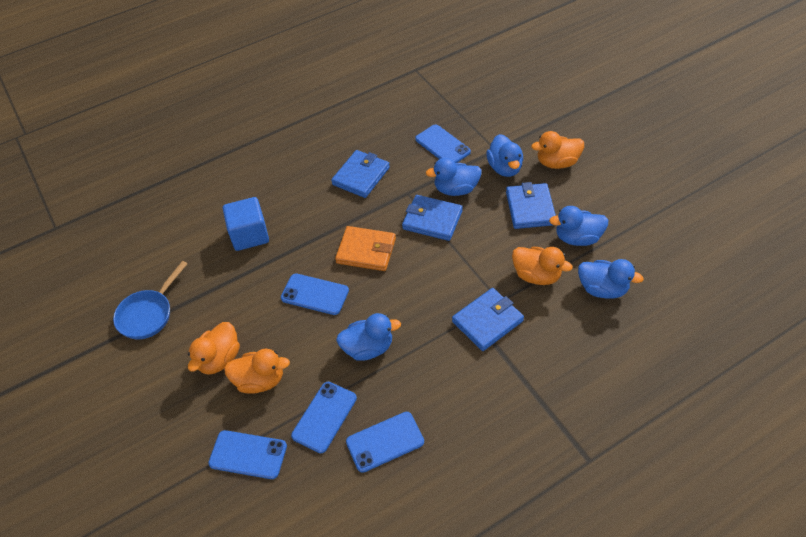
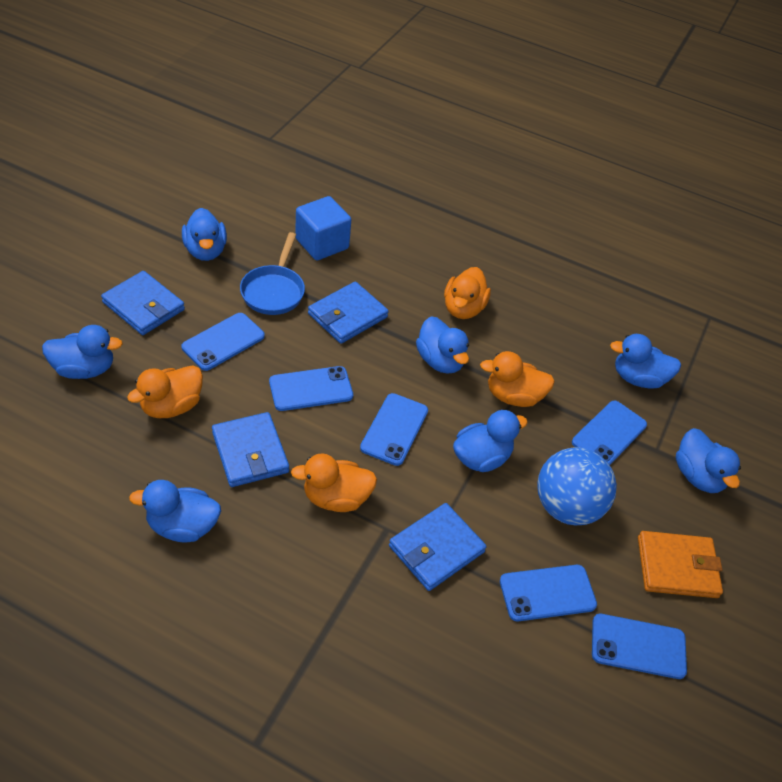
blue ball: none = 0 -> [537,447,617,525] = 1
blue duck: [336,313,401,361] [425,158,482,196] [486,134,523,177] [549,206,608,246] [578,259,644,299] = 5 -> [42,325,123,379] [129,480,221,542] [182,208,227,261] [416,316,469,374] [453,410,528,472] [610,334,681,389] [676,428,741,493] = 7
blue phone: [208,430,287,479] [281,273,349,315] [291,382,357,453] [346,412,424,473] [415,124,471,163] = 5 -> [181,313,265,371] [269,366,353,411] [360,393,428,466] [500,565,597,622] [572,400,647,465] [592,614,687,679] = 6

